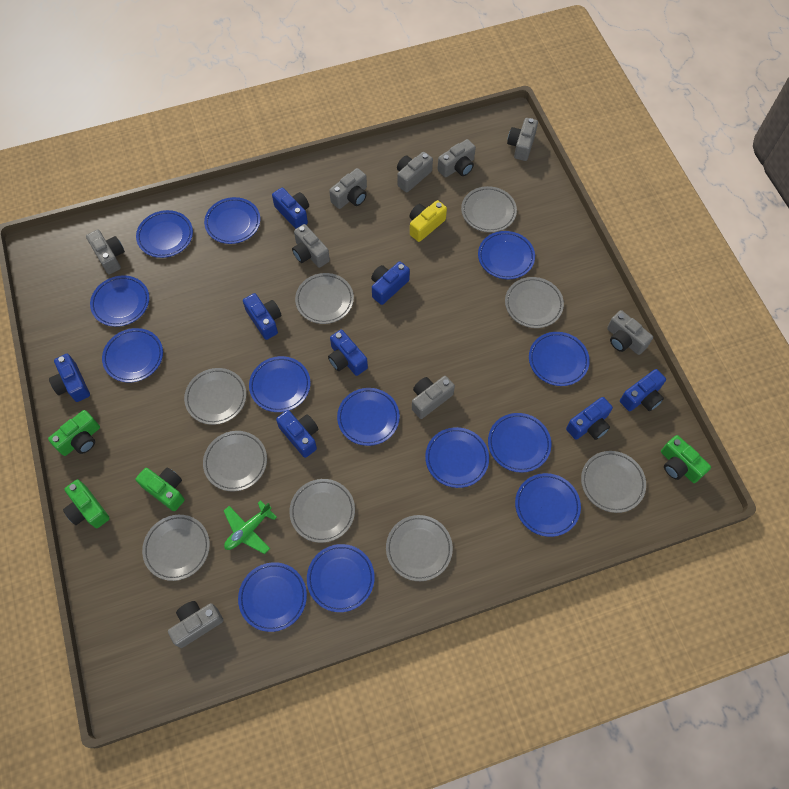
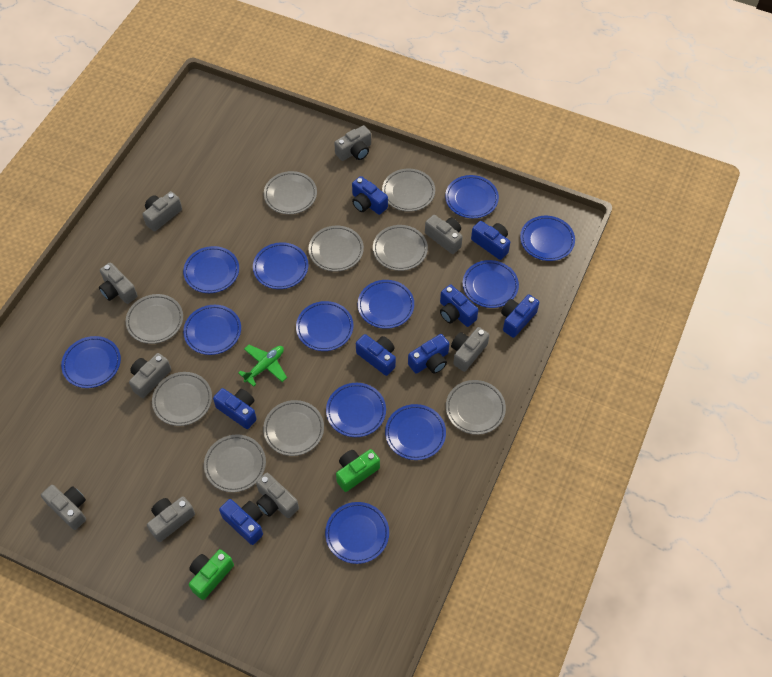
blue plate: [90,275,149,327] [102,328,163,383] [136,210,193,258] [204,197,260,244] [238,562,307,632] [249,356,311,412] [307,544,375,612] [337,388,400,446] [425,427,489,488] [478,231,535,279] [488,413,551,473] [515,473,581,537] [529,332,590,386] = 13 -> [61,336,121,388] [183,246,239,293] [183,305,241,355] [253,242,308,289] [296,301,354,351] [325,502,389,564] [326,383,386,437] [358,280,414,329] [385,404,446,460] [445,175,499,218] [463,260,519,308] [520,216,575,261] = 12
green camera: [48,410,100,456] [63,479,110,528] [136,468,185,511] [661,435,711,483] = 4 -> [189,549,234,600] [336,449,380,492] = 2
yellow camera: [410,200,447,242] = 1 -> none = 0

